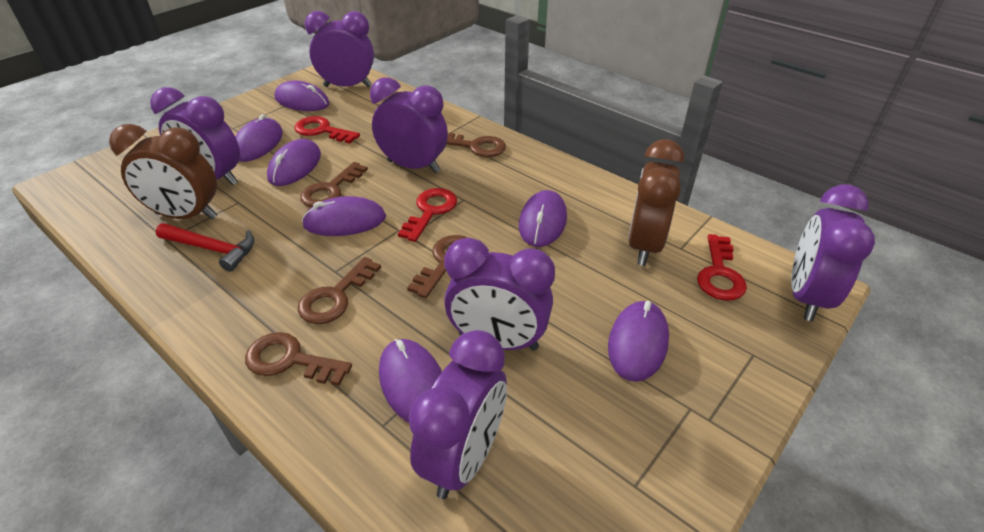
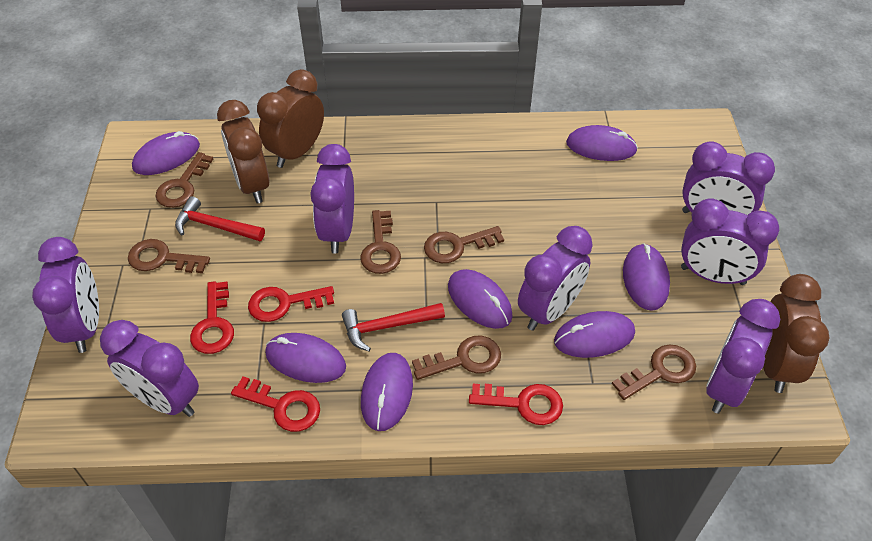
brown clock: [109,124,217,219] [628,139,684,266] = 2 -> [217,100,269,204] [257,69,324,168] [763,274,829,393] = 3
brown key: [245,332,352,386] [298,257,381,324] [300,162,368,207] [407,235,468,298] [446,133,506,157] = 5 -> [128,239,210,273] [155,152,213,208] [360,210,401,274] [412,336,501,380] [424,226,504,263] [612,345,696,400] = 6
purple clock: [150,87,240,185] [305,11,374,88] [370,77,448,173] [409,330,507,499] [444,238,555,351] [791,185,875,321] = 6 -> [32,237,99,353] [100,320,199,417] [310,144,354,253] [518,226,593,331] [681,198,779,285] [682,141,775,215] [706,299,780,414] = 7
red hammer: [156,223,254,272] = 1 -> [175,196,265,241] [342,303,445,351] = 2
red key: [294,116,360,143] [398,188,457,242] [697,234,747,301] = 3 -> [190,281,234,354] [231,377,320,432] [248,286,334,322] [469,384,563,425] = 4

